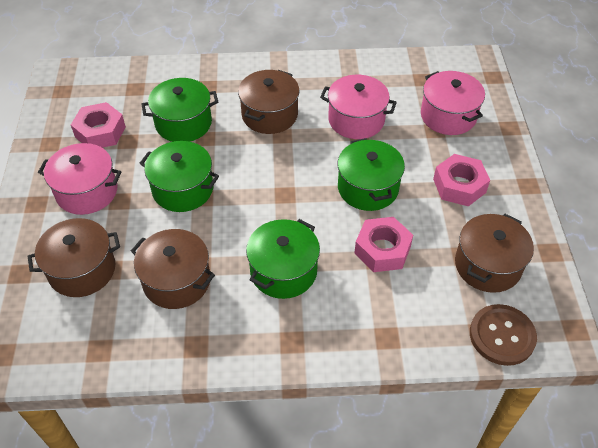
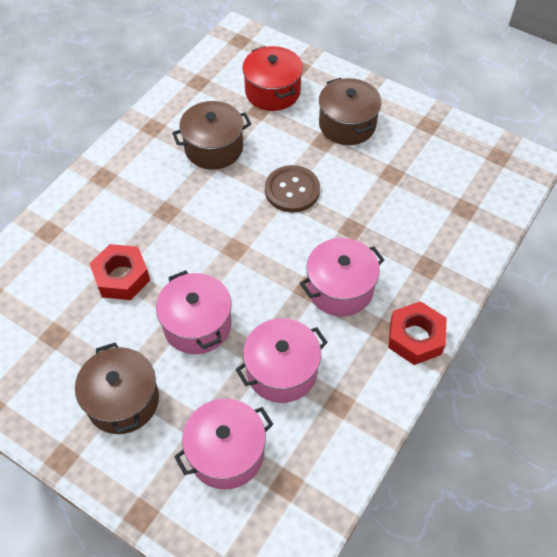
brown pot: [27,218,120,297] [131,229,215,309] [238,70,299,134] [455,214,534,293] = 4 -> [75,342,159,434] [172,101,251,170] [319,78,381,145] = 3
green pot: [140,141,219,212] [141,78,218,142] [246,219,320,299] [338,138,405,211] = 4 -> none = 0
pink nut: [71,102,126,148] [355,217,413,272] [433,154,490,206] = 3 -> none = 0
pink pot: [38,143,122,215] [320,75,397,139] [421,71,485,135] = 3 -> [156,270,232,354] [174,399,273,490] [235,318,328,403] [300,238,384,316] = 4
red nut: none = 0 -> [89,244,150,300] [388,301,447,365] = 2
red pot: none = 0 -> [242,46,303,111] = 1

